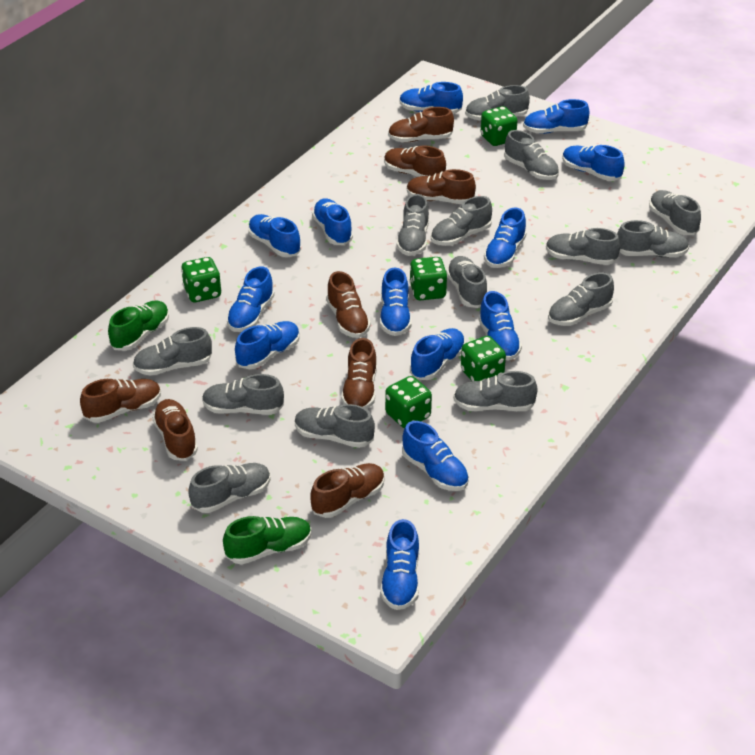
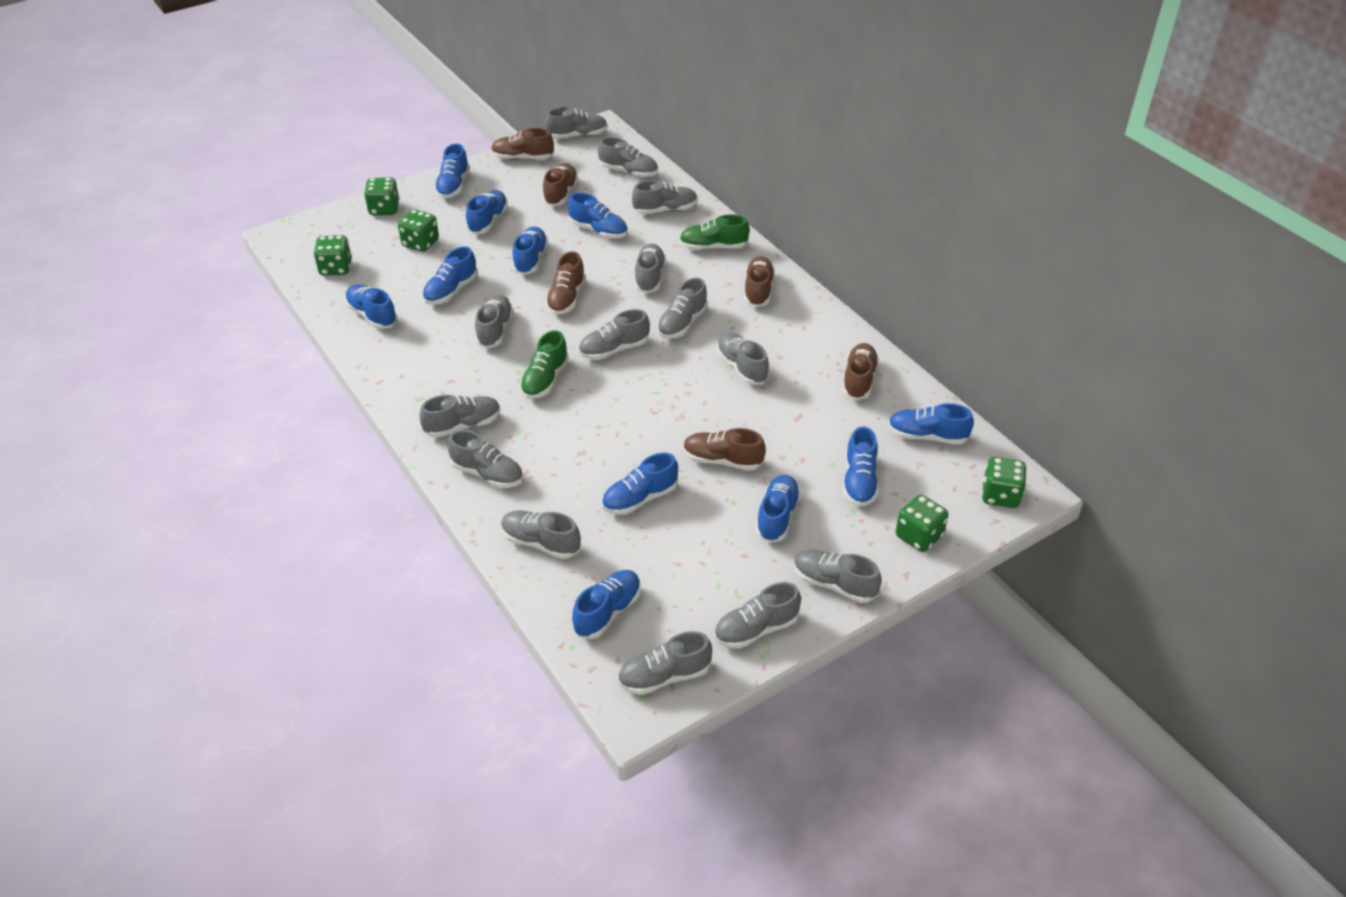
blue shoe: [227,266,275,332] [235,321,300,369] [248,214,301,257] [312,198,353,245] [380,267,412,336] [380,519,419,610] [399,82,463,114] [402,421,469,491] [410,328,465,380] [478,291,522,361] [484,207,527,268] [523,99,589,134] [562,145,625,181] = 13 -> [345,284,397,329] [422,246,478,305] [434,144,469,199] [466,190,508,234] [512,227,548,275] [568,193,628,239] [572,570,641,639] [602,453,678,515] [756,475,801,543] [843,426,879,507] [888,403,974,445] = 11
brown shoe: [80,379,161,423] [152,399,198,461] [311,463,385,518] [326,271,371,338] [341,338,377,409] [384,146,446,177] [388,107,454,142] [407,169,476,204] = 8 -> [491,128,554,160] [542,163,578,206] [545,251,585,315] [683,428,765,471] [744,256,775,307] [843,343,879,400] = 6

